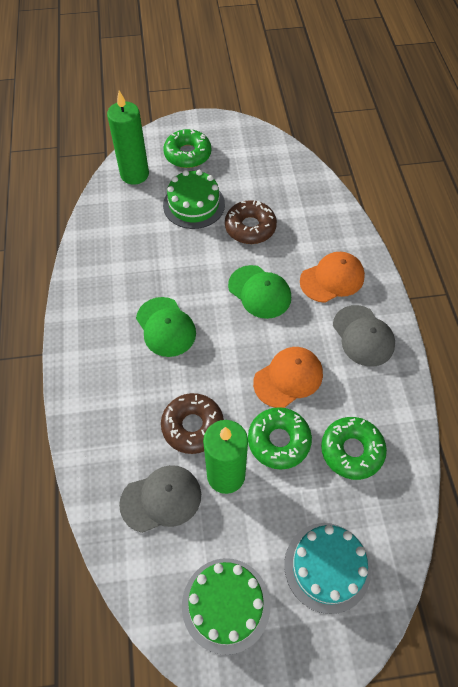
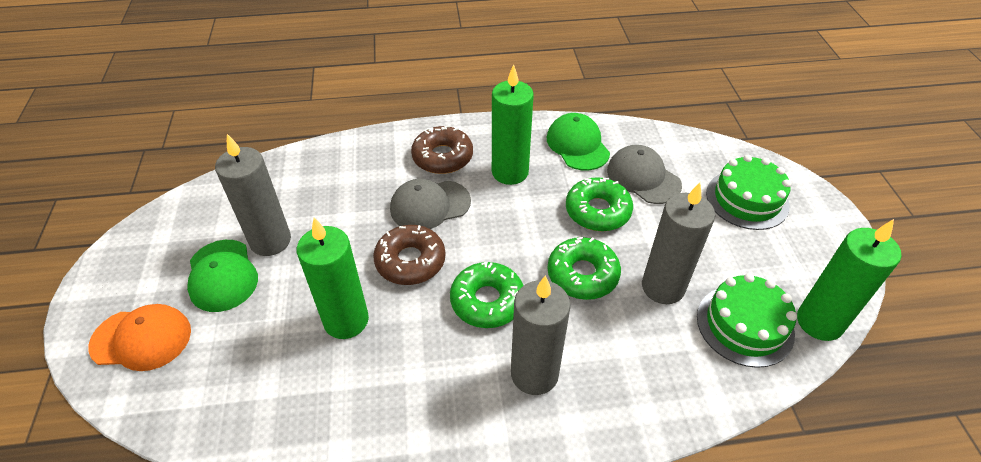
green candle: [107,91,149,185] [203,420,248,494] = 2 -> [297,218,369,339] [492,65,534,185] [797,219,901,341] = 3
grey candle: none = 0 -> [215,134,291,256] [511,275,571,395] [642,182,715,304] = 3
orange cap: [253,347,323,408] [300,252,365,303] = 2 -> [88,304,191,371] = 1
turquoise cake: [284,523,371,614] = 1 -> none = 0

